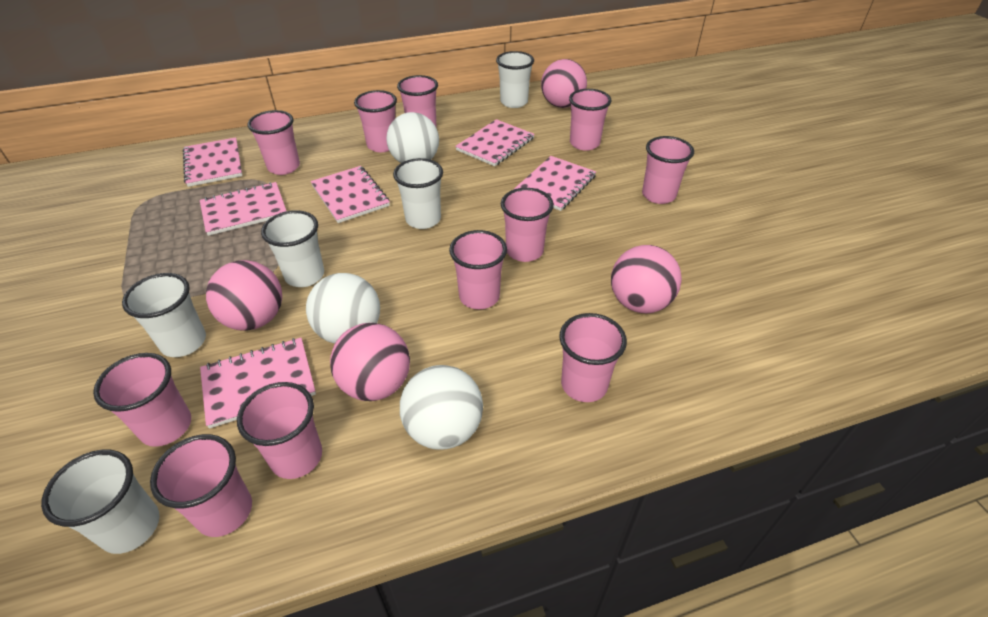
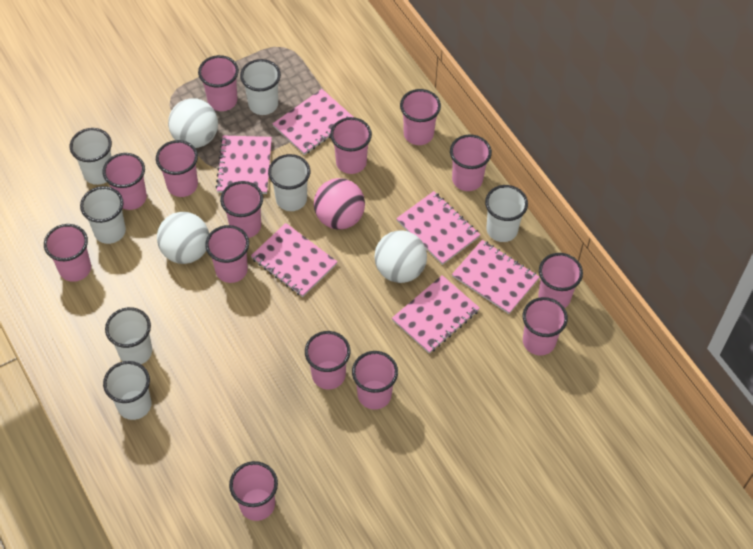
pink ball: [206,260,282,331] [330,323,410,401] [541,59,587,108] [611,245,682,314] = 4 -> [314,178,365,230] = 1
pink cup: [93,353,191,447] [150,434,252,537] [237,382,322,479] [247,110,300,175] [354,90,397,152] [397,75,438,127] [449,230,507,309] [501,188,554,262] [559,313,627,402] [569,89,612,151] [642,136,694,204] = 11 -> [44,224,91,282] [103,153,147,210] [156,140,198,197] [198,55,239,111] [205,225,249,283] [220,181,263,238] [229,461,278,521] [305,331,351,389] [330,117,372,174] [352,351,398,410] [400,89,441,145] [450,134,492,191] [523,297,568,356] [538,253,583,308] = 14
white cup: [41,450,160,554] [122,273,206,357] [261,210,324,287] [393,158,443,229] [496,51,534,108] = 5 -> [70,128,112,185] [80,186,126,244] [103,361,152,420] [105,307,152,364] [240,59,281,115] [268,154,310,211] [485,185,528,242] = 7

